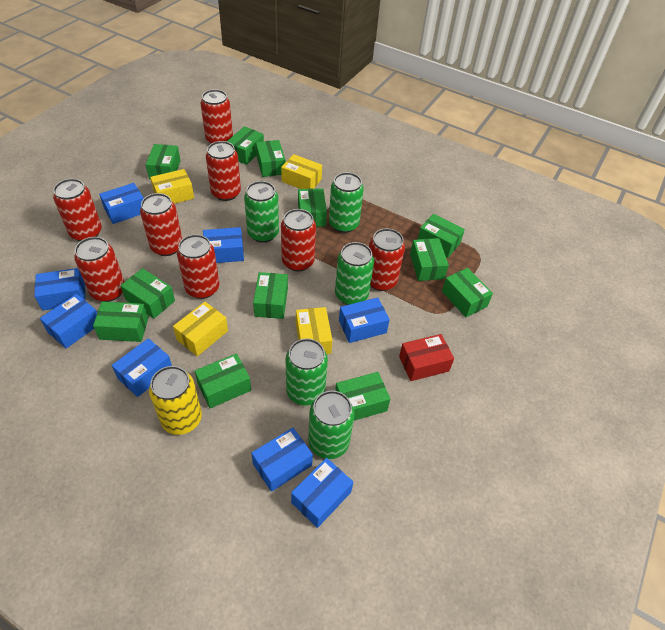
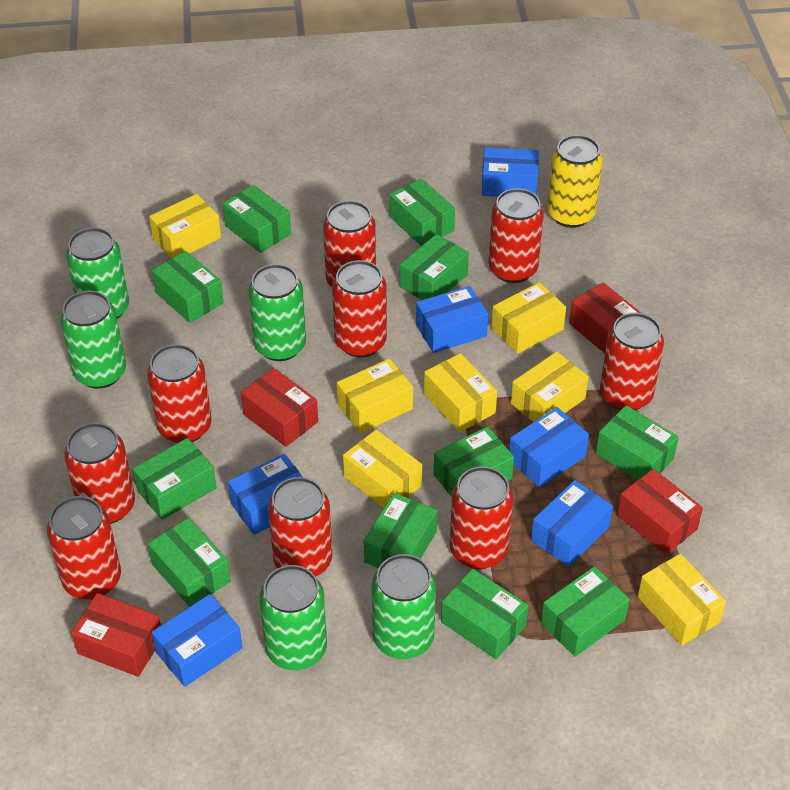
blue box: [34,268,85,311] [40,294,97,349] [99,183,144,224] [112,338,172,397] [203,227,244,263] [251,428,313,492] [291,458,353,528] [339,297,390,343] = 8 -> [152,594,243,687] [228,454,303,535] [416,286,488,353] [482,148,539,197] [509,407,589,488] [531,480,613,567] = 6
green box: [93,301,148,342] [120,268,175,319] [146,144,181,180] [195,354,251,408] [227,126,264,165] [253,272,288,319] [256,140,286,177] [298,188,327,227] [335,372,390,421] [410,238,449,281] [418,214,465,258] [442,268,493,317] = 12 -> [133,438,216,520] [148,518,231,607] [152,251,224,323] [223,185,291,253] [364,493,438,568] [389,179,455,246] [400,234,469,300] [434,427,514,497] [441,569,528,659] [541,566,630,657] [596,405,679,480] = 11
red box: [399,334,454,381] = 1 -> [71,593,161,677] [241,368,318,447] [569,283,641,353] [617,469,703,555] = 4
red can: [53,179,102,241] [74,237,125,302] [140,193,182,256] [177,234,219,299] [201,89,233,144] [206,141,241,201] [281,209,316,271] [369,228,405,291] = 8 -> [47,496,121,600] [64,423,135,524] [147,344,212,443] [268,477,332,577] [323,200,376,287] [332,260,387,358] [450,466,513,569] [488,188,544,283] [600,313,664,410] = 9
yellow box: [150,169,194,204] [173,302,228,356] [281,154,322,189] [296,307,333,354] = 4 -> [149,194,221,258] [337,359,413,433] [343,429,422,508] [424,353,497,432] [491,282,566,354] [511,352,589,422] [638,553,726,646] = 7

